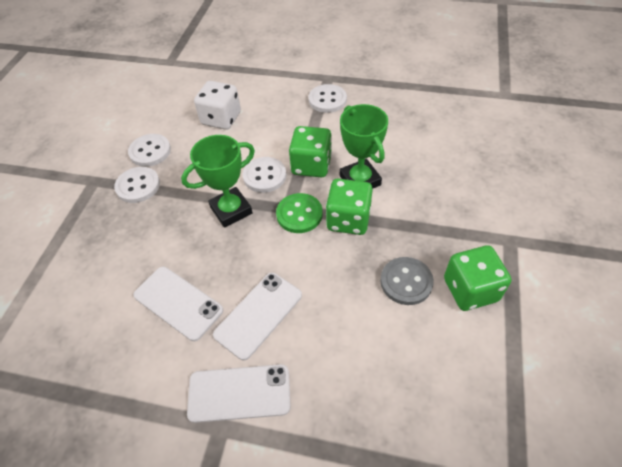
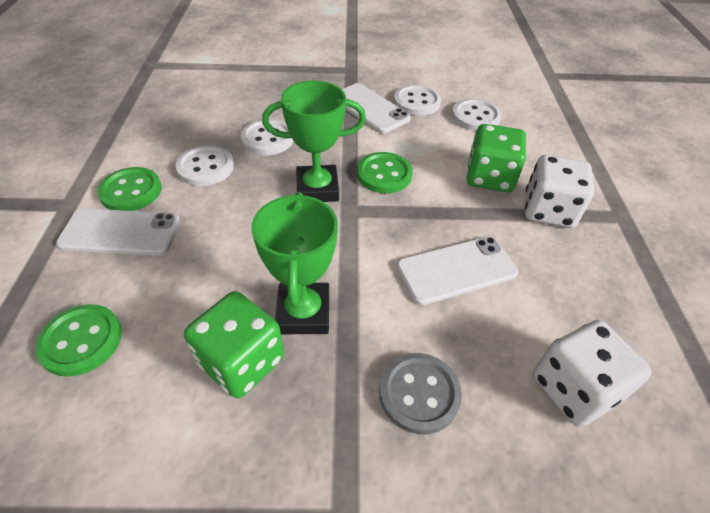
green button: [276,193,323,233] = 1 -> [35,304,122,377] [97,167,162,211] [357,152,413,193] = 3
green dice: [289,126,332,177] [326,179,373,235] [444,246,511,311] = 3 -> [184,291,284,398] [466,124,526,192] = 2
white dice: [194,81,241,130] = 1 -> [525,155,594,228] [533,320,651,427] = 2

